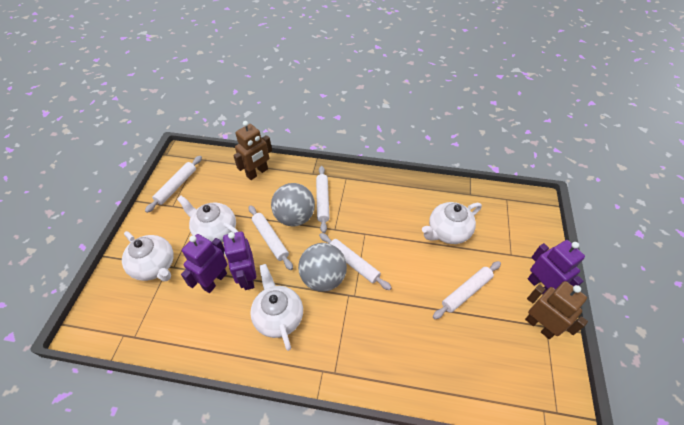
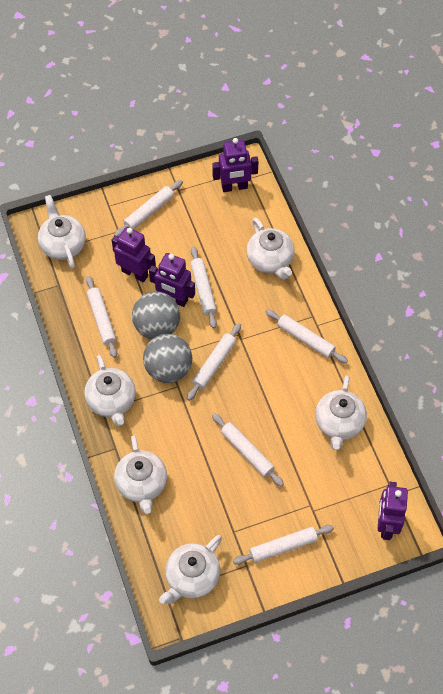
brown robot: [233,121,272,180] [525,281,588,339] = 2 -> none = 0
purple robot: [181,234,227,293] [223,231,256,290] [528,240,585,295] = 3 -> [112,227,156,282] [149,253,195,307] [212,138,259,192] [378,482,408,540] = 4
white rolling pin: [145,156,202,213] [249,205,293,270] [316,166,330,233] [319,233,392,290] [433,261,501,319] = 5 -> [86,276,117,358] [114,180,183,237] [187,323,241,401] [190,246,217,328] [212,413,284,487] [233,525,334,565] [266,309,348,364] = 7
white teapot: [122,231,174,281] [177,195,239,242] [250,264,303,351] [422,202,482,244] = 4 -> [38,195,86,269] [84,355,136,426] [114,435,167,514] [159,535,222,604] [246,218,295,280] [315,375,367,450] = 6

